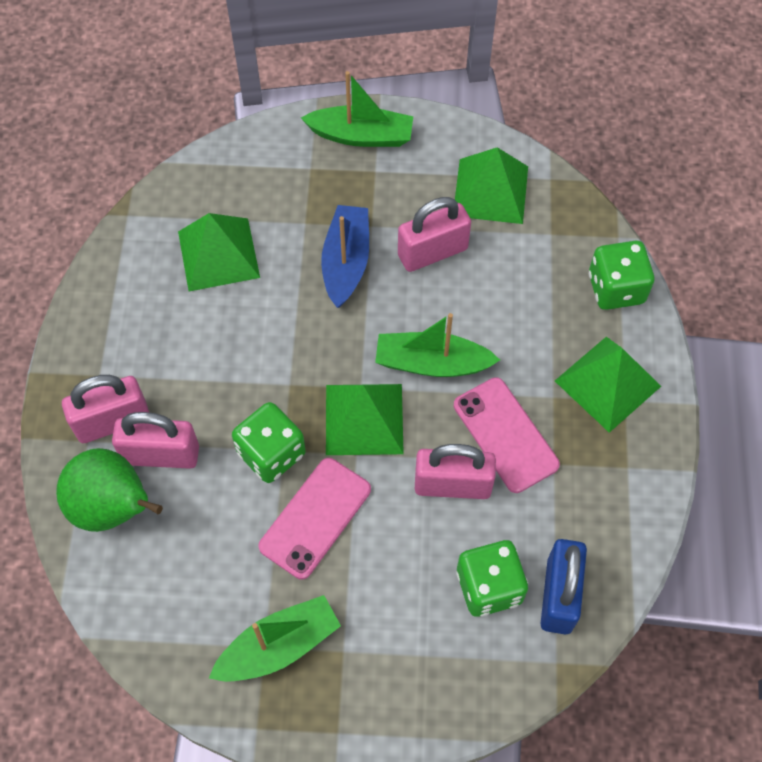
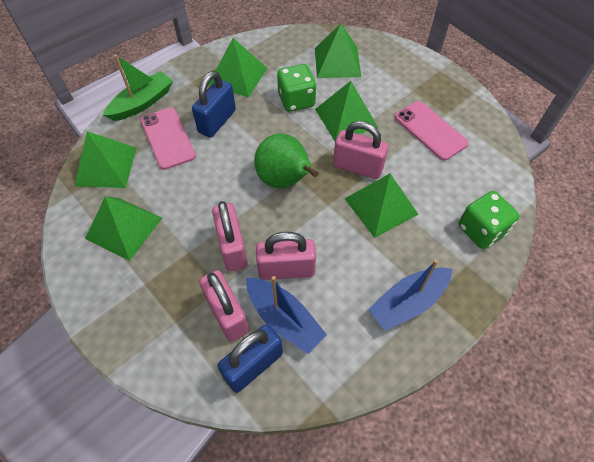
blue boat: [321,205,369,308] = 1 -> [246,276,327,354] [368,259,452,331] = 2
blue padlock: [541,539,587,634] = 1 -> [192,71,236,138] [217,324,283,393] = 2
green boat: [209,595,341,682] [301,71,413,147] [375,313,500,377] = 3 -> [103,55,173,121] = 1
green dice: [232,402,306,483] [456,540,528,617] [589,241,654,310] = 3 -> [277,64,316,112] [459,191,520,249] = 2
green pyramid: [178,213,260,291] [326,384,404,455] [455,147,528,224] [555,337,661,433] = 4 -> [75,131,137,188] [85,196,162,261] [208,38,267,97] [315,24,361,78] [315,81,378,141] [345,174,419,238] = 6

